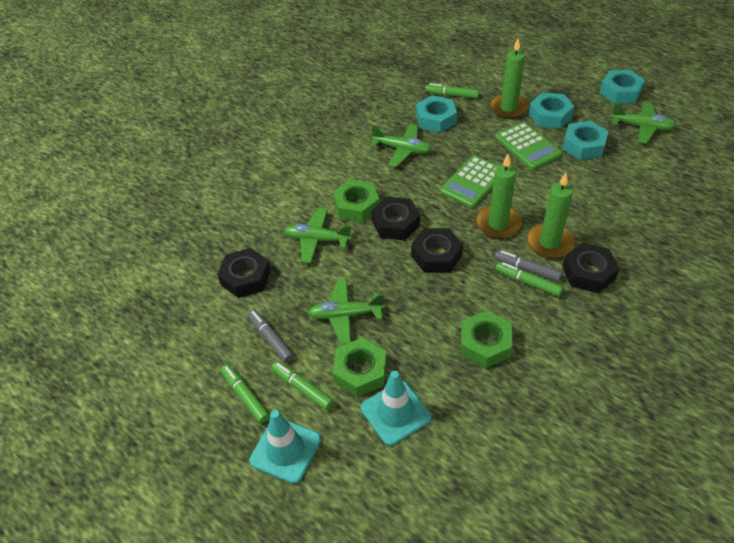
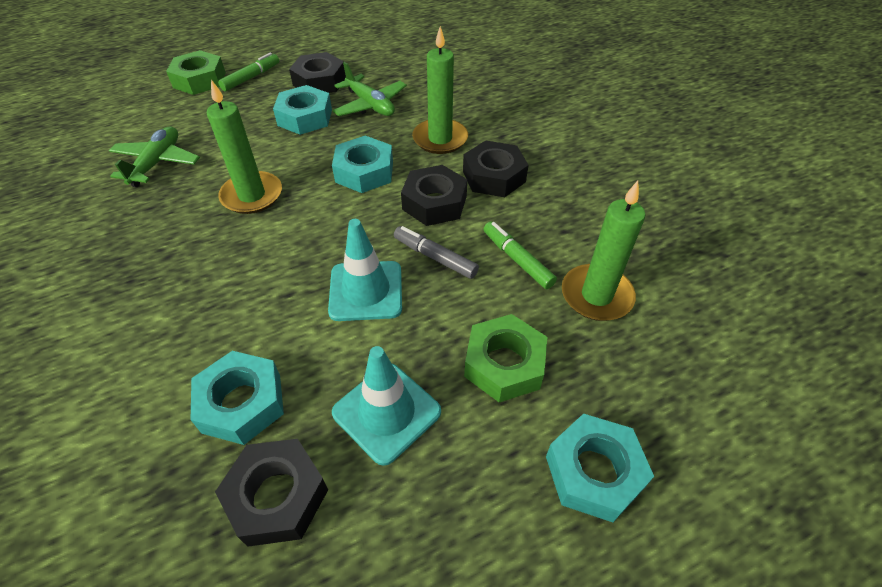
green calculator: [440,155,498,208] [495,122,562,170] = 2 -> none = 0
green marker: [221,364,270,424] [271,361,334,410] [425,83,479,98] [496,262,563,297] = 4 -> [218,52,279,91] [484,221,557,289] = 2
green nut: [333,179,380,223] [333,337,387,397] [461,310,513,368] = 3 -> [166,50,226,95] [464,314,547,402] = 2
green plane: [284,208,352,263] [308,279,384,345] [370,124,431,167] [611,102,676,144] = 4 -> [109,127,200,187] [332,62,407,116] = 2
grey marker: [248,309,294,363] [494,251,562,282] = 2 -> [394,226,479,279] = 1

